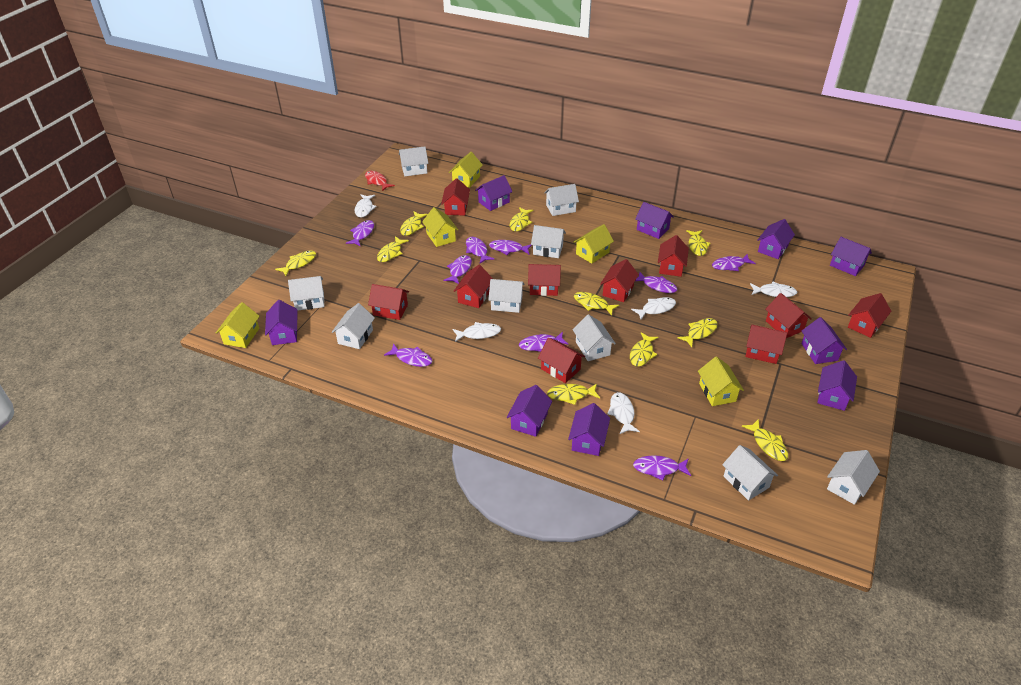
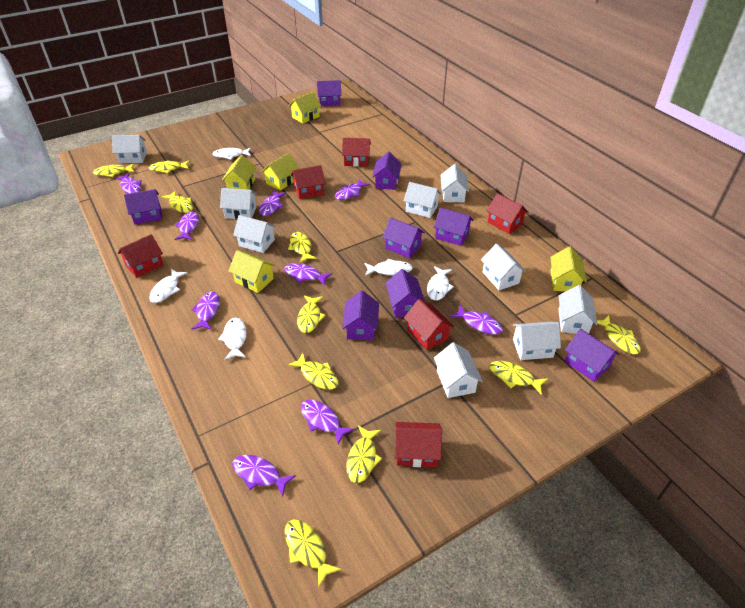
purple house: [265,300,297,345] [475,175,513,211] [507,385,552,437] [568,403,610,456] [635,202,674,239] [757,219,795,259] [801,317,847,364] [817,360,857,411] [830,237,872,276] = 9 -> [124,189,162,224] [317,80,342,106] [342,291,379,340] [372,152,402,190] [382,218,425,258] [385,269,425,318] [433,207,473,246] [565,329,620,382] = 8
red fish: [365,171,395,191] = 1 -> none = 0
red house: [368,284,409,320] [441,178,470,216] [454,265,493,308] [528,264,561,296] [538,338,585,383] [600,259,639,302] [658,235,689,277] [745,325,787,364] [765,293,812,338] [848,293,891,338] = 10 -> [118,234,164,278] [291,165,326,199] [342,138,371,167] [395,422,442,467] [404,299,454,350] [486,193,528,234] = 6

